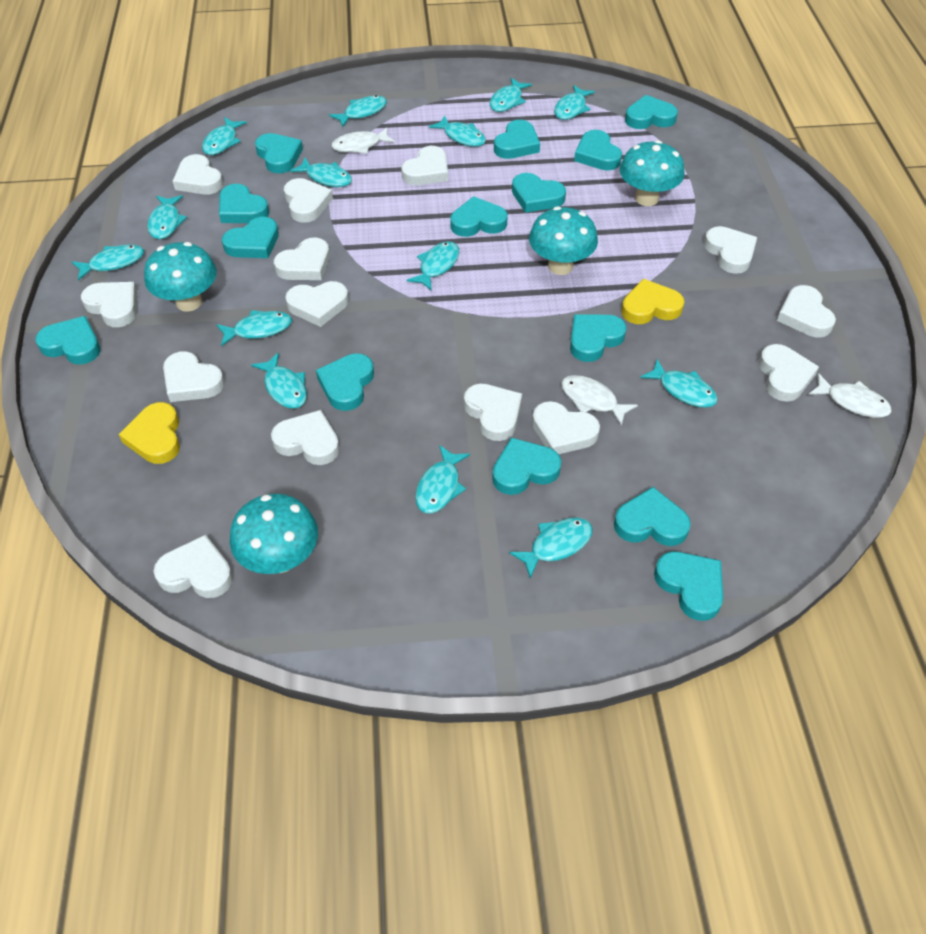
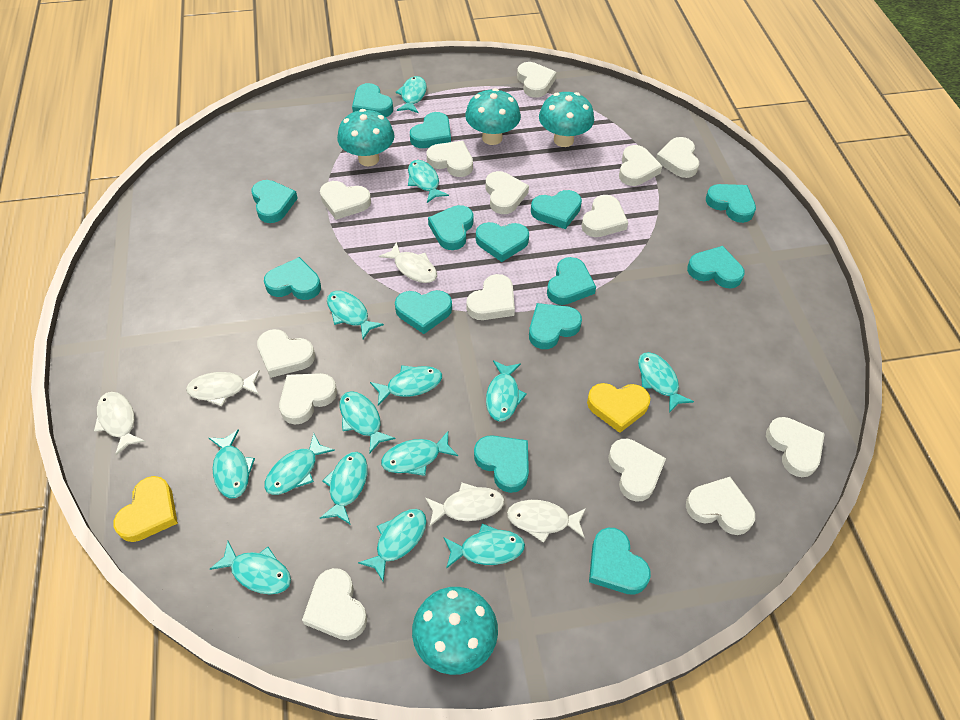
white fish: [332,127,395,154] [561,375,638,426] [808,373,892,418] = 3 -> [94,392,146,455] [186,370,260,406] [379,242,437,283] [425,483,504,527] [507,500,586,543] = 5

